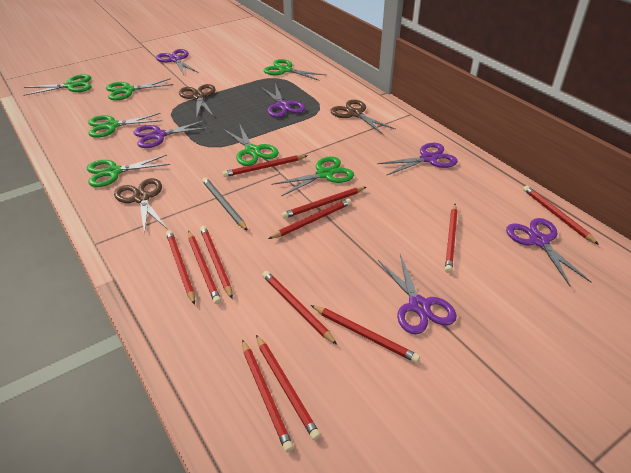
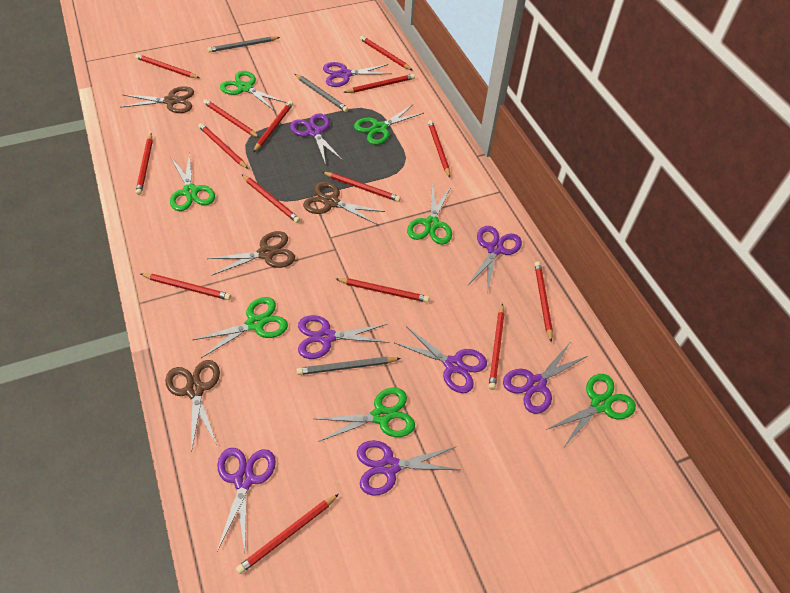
brown scissors: [114,178,167,235] [179,84,216,118] [330,100,396,134] = 3 -> [120,86,194,113] [165,360,220,452] [207,231,295,276] [303,182,385,224] = 4
grey pencil: [202,178,248,231] = 1 -> [208,36,280,53] [295,74,348,112] [297,357,401,375] = 3
purple scissors: [134,120,209,148] [156,49,199,75] [261,83,305,118] [377,143,458,176] [378,254,457,334] [506,218,591,287] = 6 -> [217,448,276,552] [290,113,343,165] [298,315,389,359] [323,62,391,87] [357,440,459,496] [395,326,487,393] [467,226,522,293] [503,343,588,414] = 8
red pencil: [166,230,195,305] [188,231,221,304] [200,226,233,299] [223,155,307,177] [242,339,294,452] [256,335,321,440] [262,271,337,345] [268,198,352,239] [282,187,366,219] [311,305,420,363] [445,204,458,273] [523,185,599,245] = 12 -> [135,54,199,78] [136,133,153,195] [141,273,231,300] [198,123,248,169] [203,99,260,138] [236,494,339,574] [241,174,300,223] [253,101,293,152] [322,172,401,202] [336,278,429,302] [343,74,415,93] [360,36,412,70] [428,120,450,178] [489,303,505,390] [535,261,553,342] = 15

